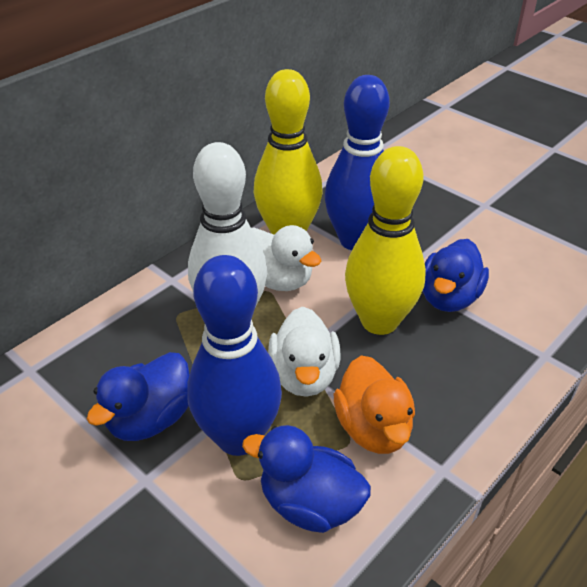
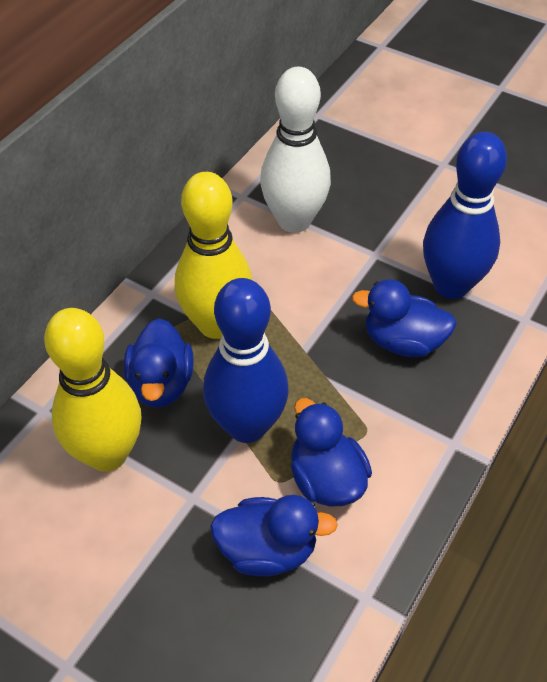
blue duck: [87,352,190,441] [242,425,371,533] [423,239,489,312] = 3 -> [124,318,194,408] [210,495,338,576] [291,398,372,507] [352,279,457,357] = 4
orange duck: [334,355,415,454] = 1 -> none = 0
white duck: [251,225,321,291] [268,306,340,397] = 2 -> none = 0

